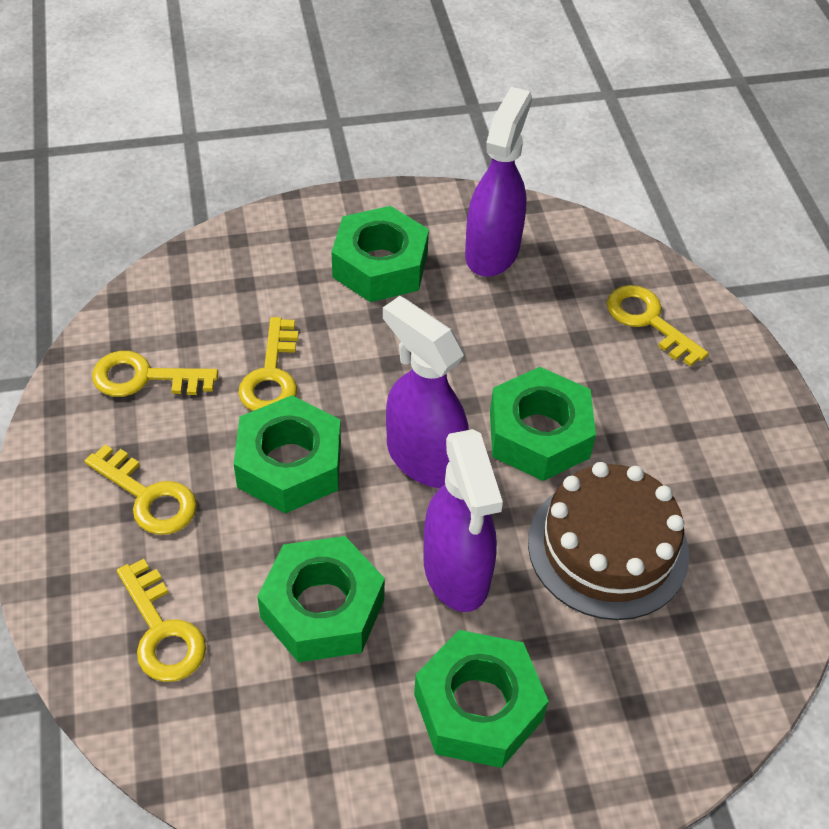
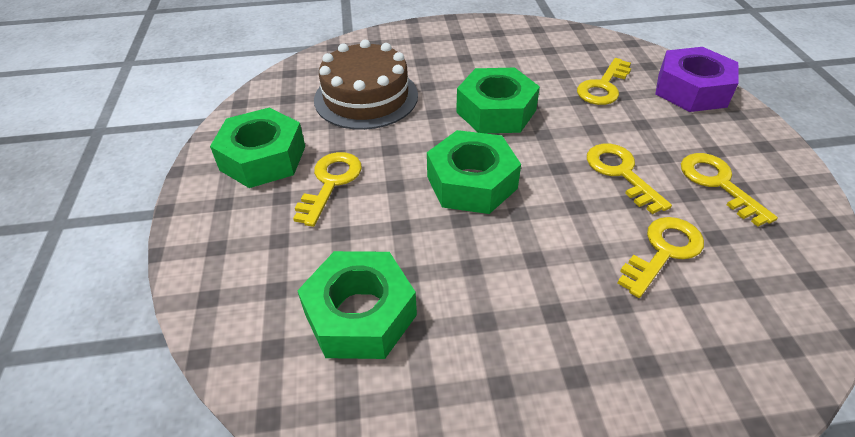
green nut: [234,395,341,514] [257,536,385,662] [332,206,429,302] [414,630,548,768] [490,367,596,481] = 5 -> [210,107,305,188] [297,251,417,359] [427,130,521,214] [456,68,540,133] = 4
purple nut: none = 0 -> [655,47,739,112] = 1
purple spray bottle: [383,296,469,488] [423,429,503,612] [465,87,532,277] = 3 -> none = 0

